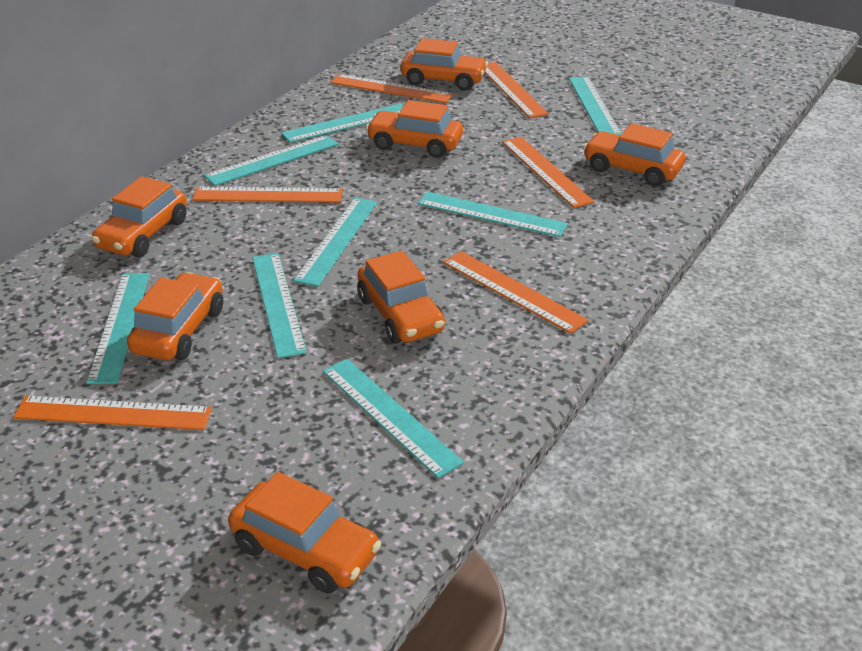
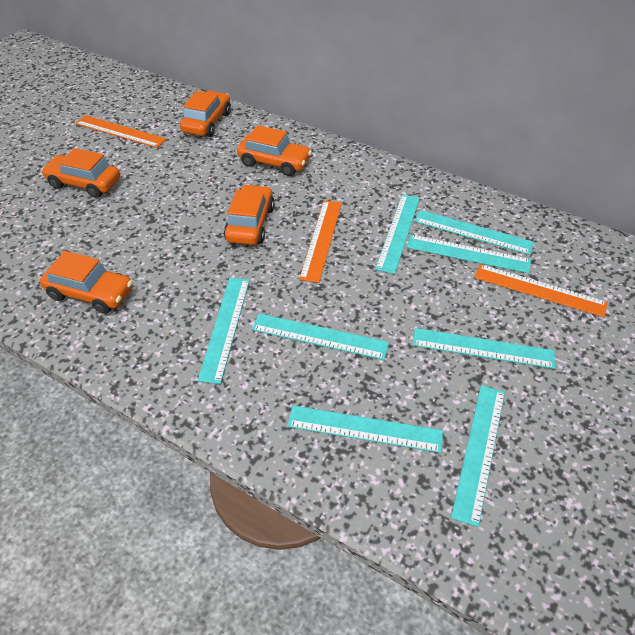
orange car: [91,176,187,257] [127,272,223,360] [228,472,381,593] [357,250,445,344] [366,100,463,158] [401,38,488,90] [583,123,685,187] = 7 -> [40,251,133,314] [41,148,120,198] [180,91,231,137] [224,184,275,245] [237,125,312,176] = 5
orange ruler: [13,396,212,430] [192,187,343,203] [330,74,453,103] [443,251,588,334] [485,62,549,118] [502,137,595,208] = 6 -> [75,115,166,148] [299,200,342,283] [474,264,608,317] = 3

